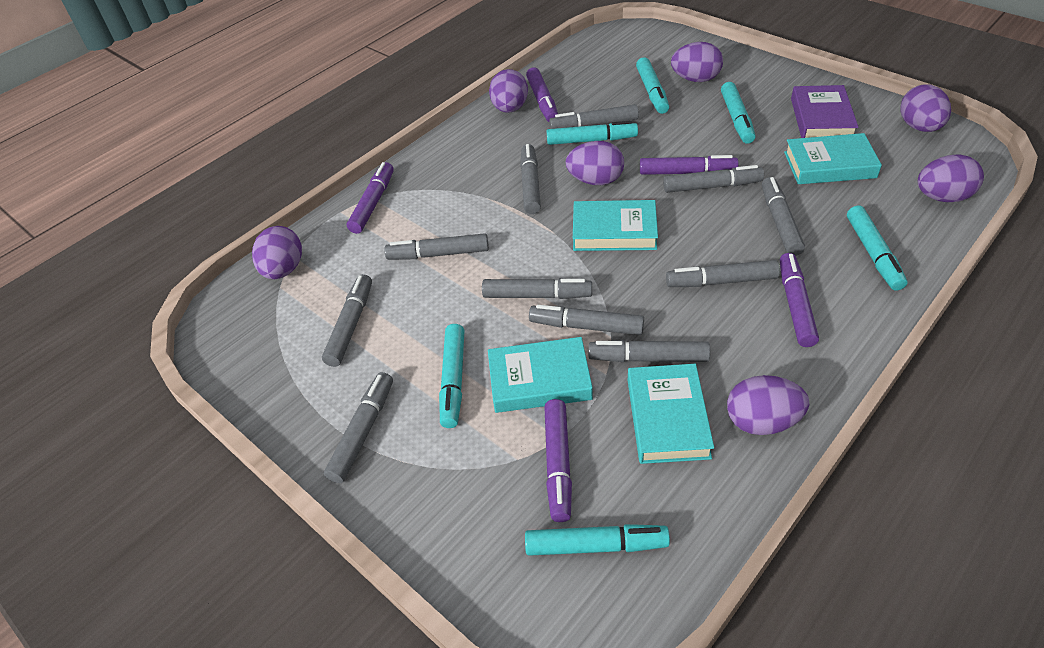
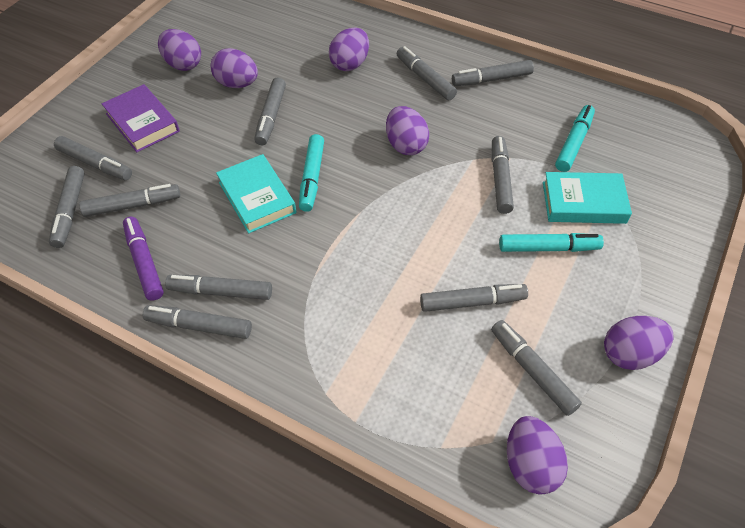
purple egg: [252,226,302,279] [489,69,528,113] [565,141,624,185] [671,42,723,82] [727,375,809,435] [900,84,951,132] [918,154,984,202] = 7 -> [158,29,201,71] [211,48,258,88] [329,27,369,71] [386,106,429,155] [507,416,568,495] [604,316,674,370] = 6
purple marker: [347,162,394,234] [526,68,558,122] [544,399,572,522] [640,155,739,175] [780,253,819,347] = 5 -> [123,217,164,301] = 1
turquoise book: [488,337,593,413] [573,200,658,251] [628,364,714,464] [784,133,882,184] = 4 -> [216,154,296,233] [543,172,632,224] = 2
turquoise marker: [439,324,465,428] [525,524,670,556] [547,121,638,145] [636,57,669,114] [721,82,756,144] [847,206,908,291] = 6 -> [299,134,324,212] [499,233,604,252] [555,105,595,172] = 3

